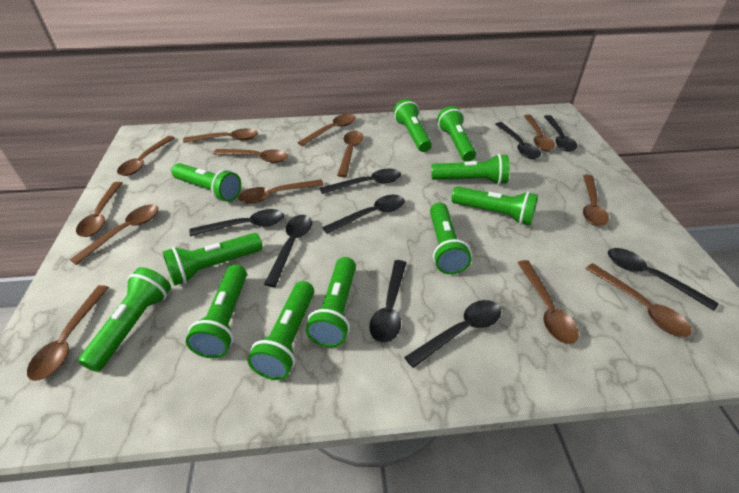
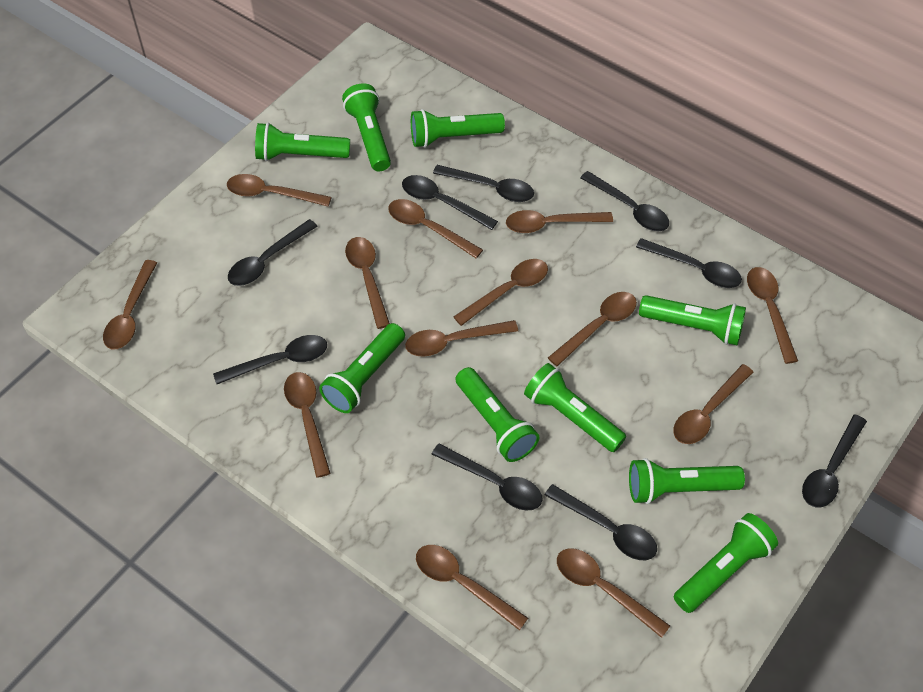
green flashlight: [78,267,171,372] [163,233,262,286] [172,163,241,202] [186,264,247,358] [247,281,314,380] [306,257,356,347] [393,99,432,152] [430,202,471,274] [432,154,510,185] [437,106,476,162] [451,187,538,225] = 11 -> [255,123,350,161] [319,323,405,413] [342,83,391,171] [411,109,505,148] [455,367,539,462] [524,363,626,452] [629,458,745,504] [639,295,746,345] [674,513,778,613] = 9

